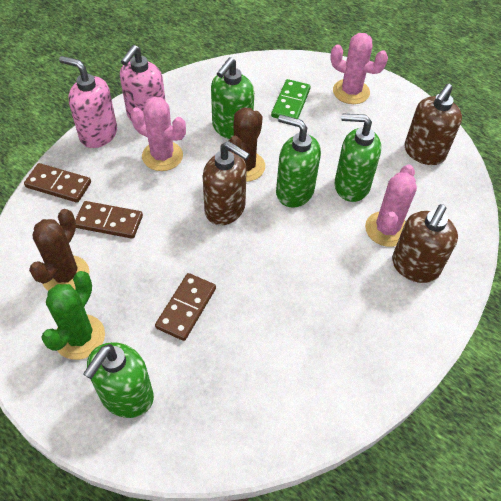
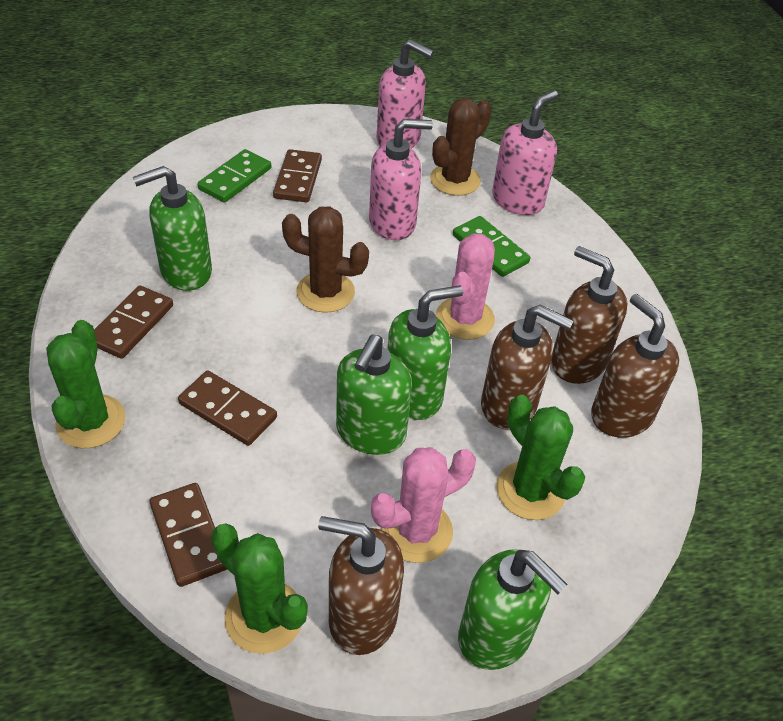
brown domino: [24,163,91,203] [75,201,143,239] [155,273,216,341] = 3 -> [94,286,173,359] [149,483,227,587] [178,371,277,446] [273,149,322,202] = 4
brown soap dispenser: [203,141,250,225] [392,204,458,283] [405,83,462,165] = 3 -> [318,516,404,655] [481,305,574,430] [551,246,628,384] [591,294,679,438] = 4
green cactus: [41,271,105,360] = 1 -> [46,320,126,448] [211,524,308,654] [497,395,585,520] = 3
green domino: [271,79,311,119] = 1 -> [198,149,271,203] [453,216,530,277] = 2
pink cactus: [131,97,186,171] [330,33,388,104] [365,164,417,247] = 3 -> [371,447,476,563] [436,233,495,340] = 2
pink soap dispenser: [59,56,117,148] [120,45,166,121] = 2 -> [369,119,433,240] [377,39,434,148] [492,90,558,215] = 3

